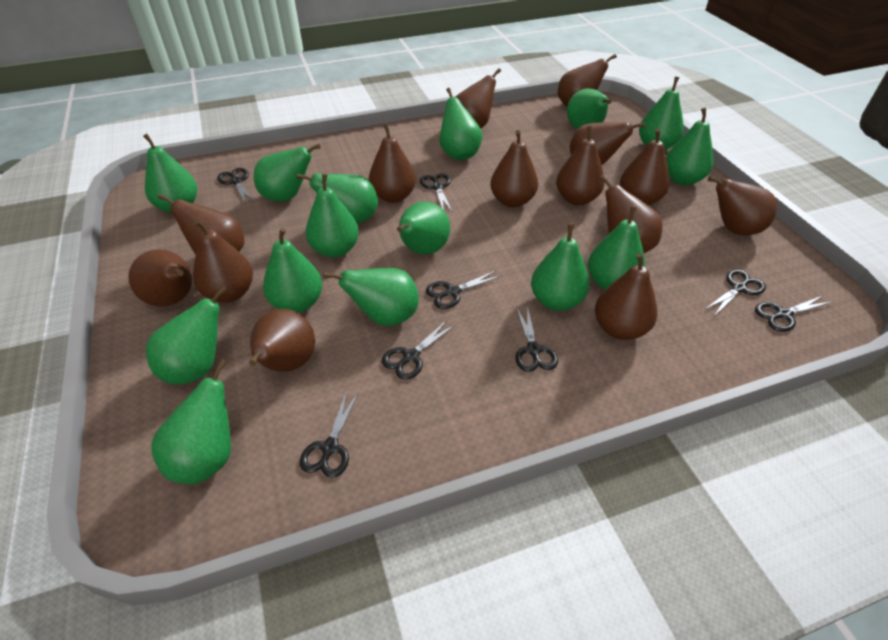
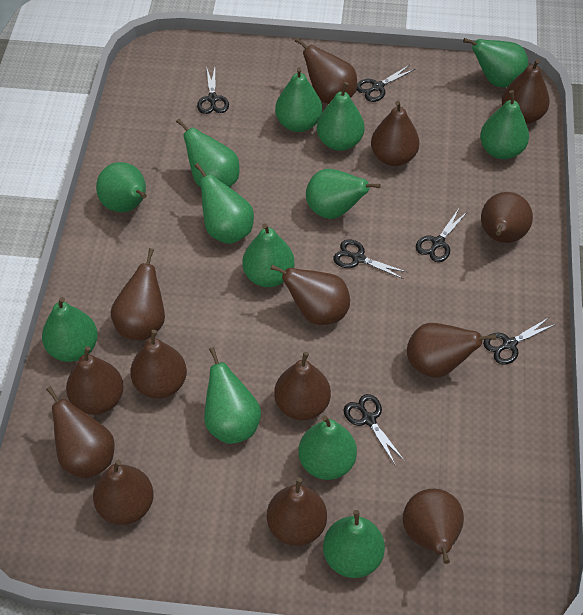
black scissors: [217,168,254,204] [300,390,358,478] [382,320,456,380] [420,173,453,213] [426,271,502,309] [515,306,558,372] [705,269,766,316] [755,296,832,332] = 8 -> [197,66,229,114] [333,240,406,279] [344,394,405,464] [357,65,415,102] [416,209,468,262] [483,318,556,365] = 6
green pear: [143,134,197,213] [146,286,228,385] [151,359,231,484] [254,144,321,201] [263,227,322,313] [296,173,378,223] [306,174,359,258] [323,268,419,326] [397,202,450,254] [440,88,483,160] [531,223,590,311] [567,88,611,129] [588,206,646,290] [639,77,684,150] [666,108,713,185] = 15 -> [42,297,98,362] [96,162,147,212] [176,119,240,187] [195,163,254,244] [204,347,261,444] [242,223,295,287] [275,67,322,132] [298,415,357,480] [306,169,381,219] [317,82,365,151] [323,510,385,578] [463,38,528,88] [480,90,529,159] = 13

